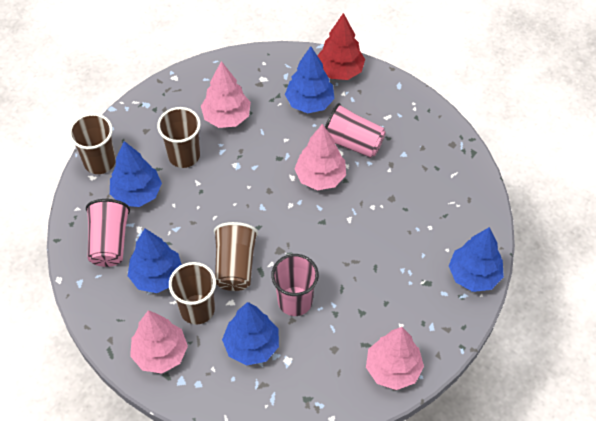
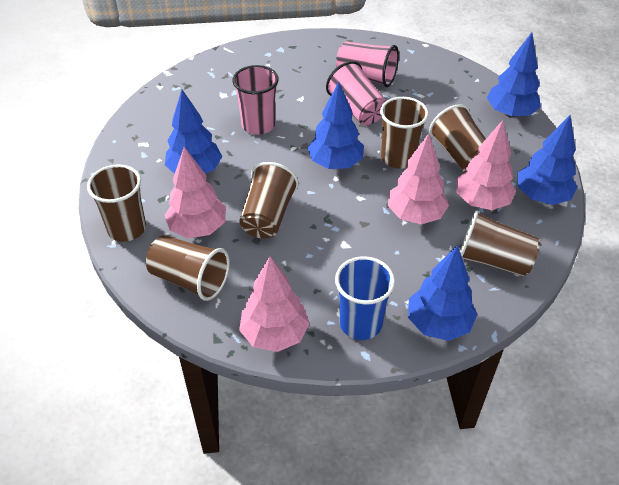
blue cup: none = 0 -> [335,256,395,340] = 1
brown cup: [69,113,116,174] [157,107,201,168] [169,262,216,325] [214,222,258,291] = 4 -> [87,164,146,242] [146,235,230,301] [239,162,299,238] [380,97,429,169] [429,104,486,173] [460,210,540,277] = 6
red tree: [317,13,365,80] = 1 -> none = 0

